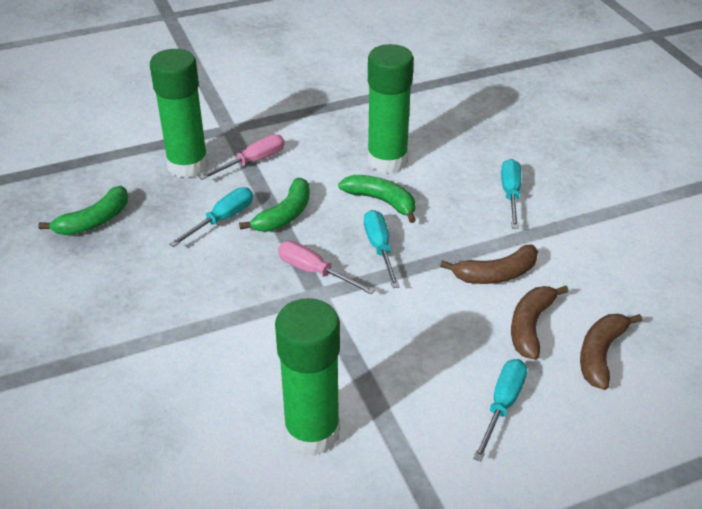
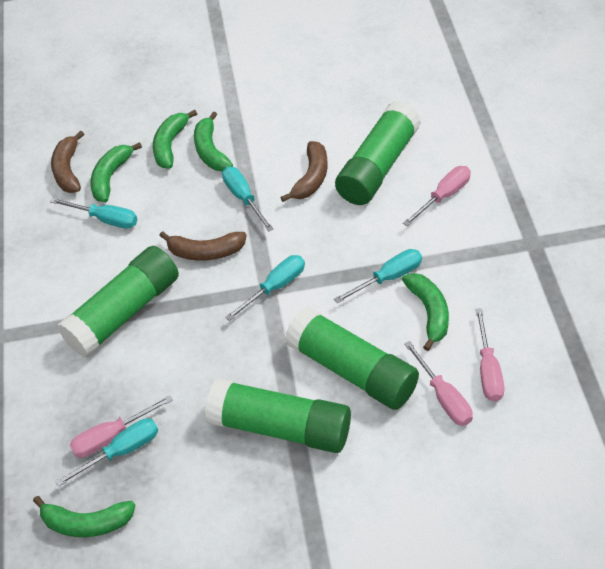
green banana: [38,186,128,235] [239,178,310,232] [338,175,416,223] = 3 -> [33,496,136,537] [90,142,142,202] [153,110,197,168] [194,111,233,171] [402,273,449,351] = 5
green glue stick: [150,49,208,178] [275,298,340,456] [367,44,414,173] = 3 -> [57,246,179,358] [205,378,351,453] [285,307,419,410] [335,101,421,205] = 4
pink screwdriver: [199,134,284,180] [278,241,375,295] = 2 -> [70,395,173,458] [403,166,471,226] [404,341,473,426] [476,308,504,401] = 4
turquoise screwdriver: [169,187,253,247] [364,210,400,288] [473,359,527,461] [501,159,521,229] = 4 -> [50,198,137,229] [55,418,158,487] [222,167,273,232] [225,255,305,321] [334,249,422,303] = 5

